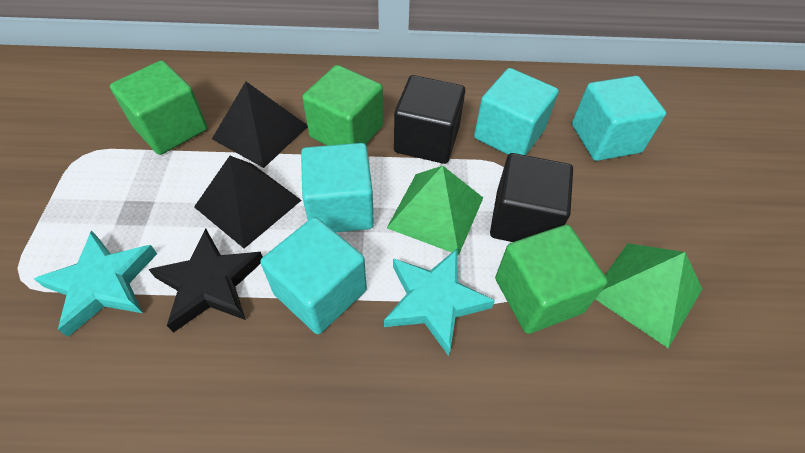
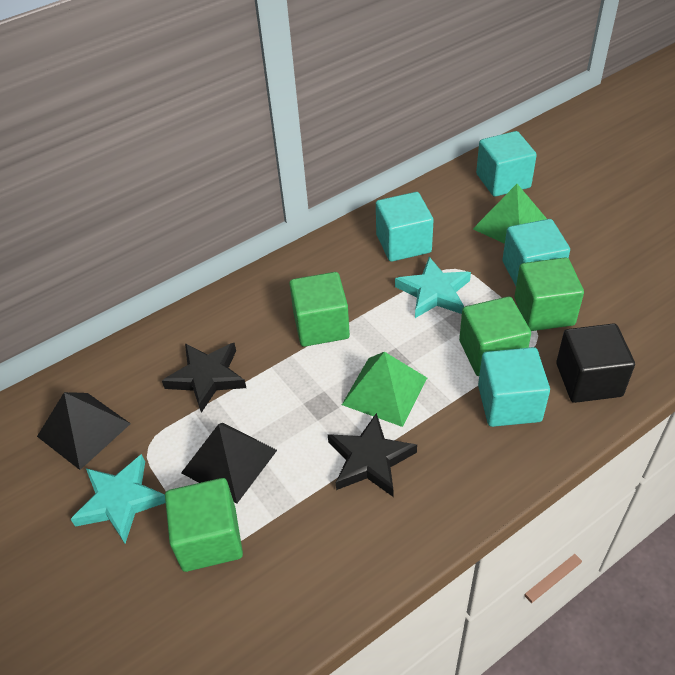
black cube: [394,75,465,164] [490,153,573,242] = 2 -> [556,323,635,403] = 1
black star: [148,229,263,333] = 1 -> [162,343,246,413] [328,413,417,497] = 2
green cube: [110,60,208,155] [302,65,383,146] [495,225,608,334] = 3 -> [165,478,243,572] [289,272,350,347] [459,297,531,376] [514,257,584,331] = 4

